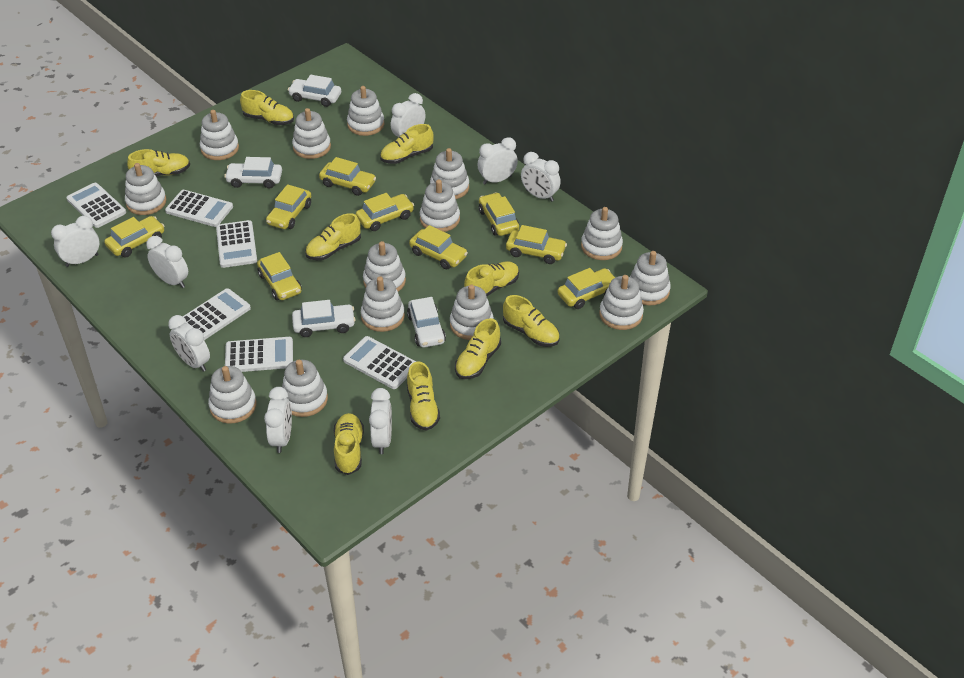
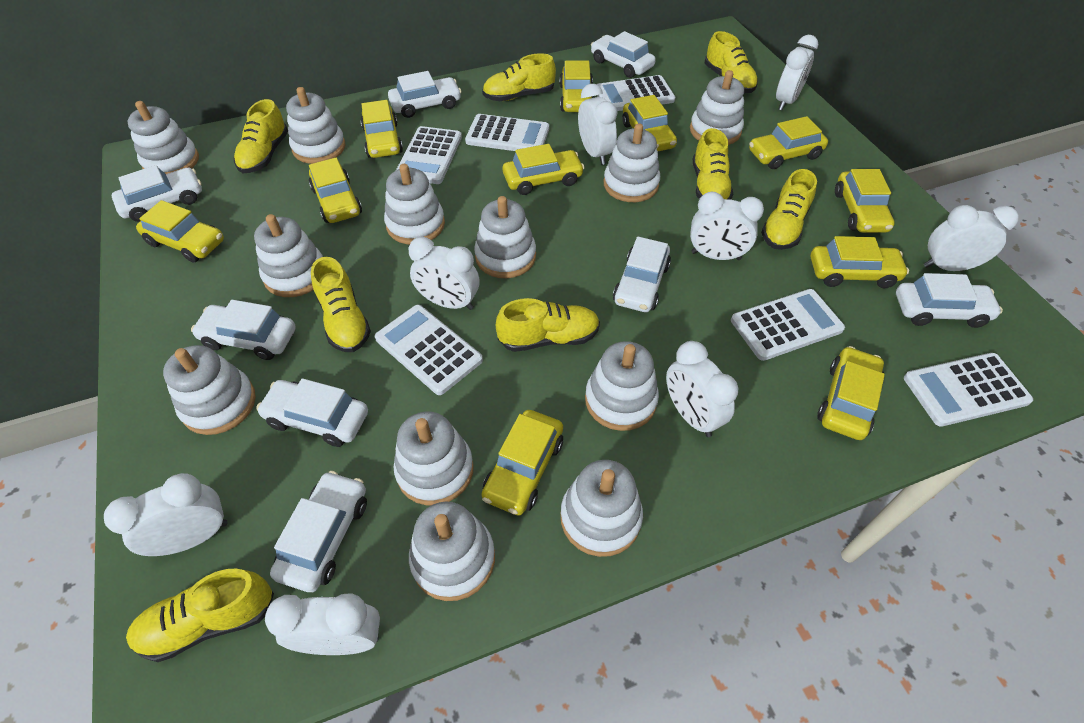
white car: [224,157,282,189] [288,75,341,107] [292,300,356,337] [407,297,446,348] = 4 -> [112,165,202,222] [191,300,296,360] [256,378,368,447] [270,471,367,592] [388,71,462,118] [591,31,656,78] [613,237,671,312] [896,273,1003,328] = 8
white stacking toy: [125,163,166,215] [200,110,239,160] [208,366,257,424] [282,360,328,417] [292,108,331,159] [347,86,384,136] [361,276,405,332] [363,241,406,292] [420,180,460,232] [430,148,469,199] [450,285,494,340] [581,207,623,260] [599,275,644,330] [630,251,671,305] = 14 -> [127,101,199,174] [163,345,256,435] [254,214,323,297] [286,87,345,164] [384,164,445,244] [394,412,474,505] [409,502,495,601] [474,196,536,278] [560,460,643,557] [585,341,659,431] [604,123,660,202] [690,70,744,145] = 12
yellow car: [104,216,164,257] [257,252,302,300] [266,184,311,229] [319,157,376,196] [356,193,414,231] [409,225,468,269] [479,192,519,236] [506,225,567,264] [558,268,615,309] = 9 -> [136,200,224,263] [309,157,362,223] [360,100,403,158] [481,410,563,516] [503,144,584,195] [559,61,594,112] [622,95,677,151] [749,116,828,169] [811,236,909,288] [817,346,885,440] [835,169,895,233] = 11
yellow shoe: [127,149,190,176] [240,90,294,125] [305,213,361,260] [334,413,364,475] [380,124,434,164] [407,362,440,431] [455,318,501,379] [464,261,519,296] [503,295,559,347] = 9 -> [126,569,274,662] [234,99,288,173] [311,257,371,352] [482,53,556,101] [496,298,600,352] [693,128,733,200] [705,31,758,93] [761,169,817,250] = 8

